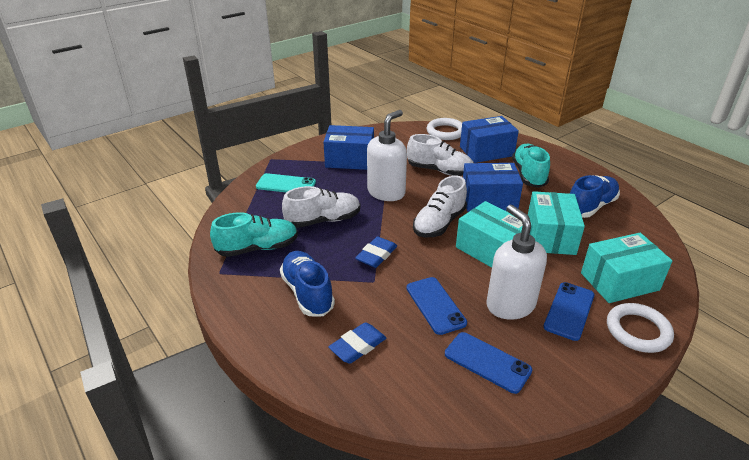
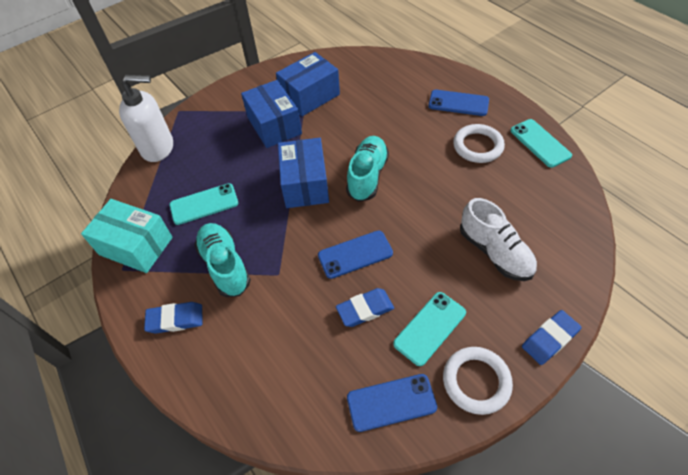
blue eraser: [328,322,386,364] [355,237,397,268] = 2 -> [144,302,202,333] [336,288,394,327] [522,310,582,365] = 3
blue shoe: [280,251,335,316] [569,175,620,218] = 2 -> none = 0
turquoise box: [456,201,533,268] [528,191,585,255] [581,233,672,303] = 3 -> [81,199,173,273] = 1
turquoise phone: [256,173,316,192] = 1 -> [170,183,238,225] [393,292,466,366] [510,119,572,168] = 3
white shoe: [282,186,360,228] [407,134,473,176] [413,176,467,237] = 3 -> [460,198,537,281] = 1
white soap dispenser: [367,110,407,201] [486,205,547,320] = 2 -> [119,75,173,162] = 1

